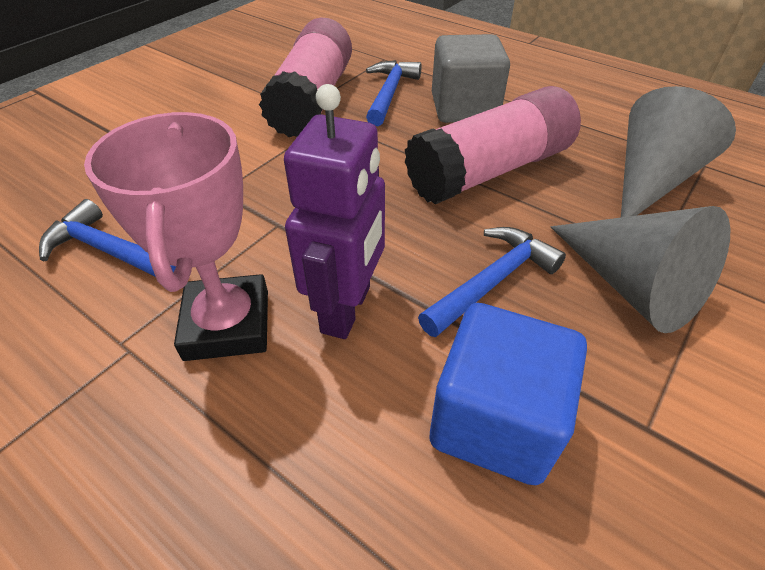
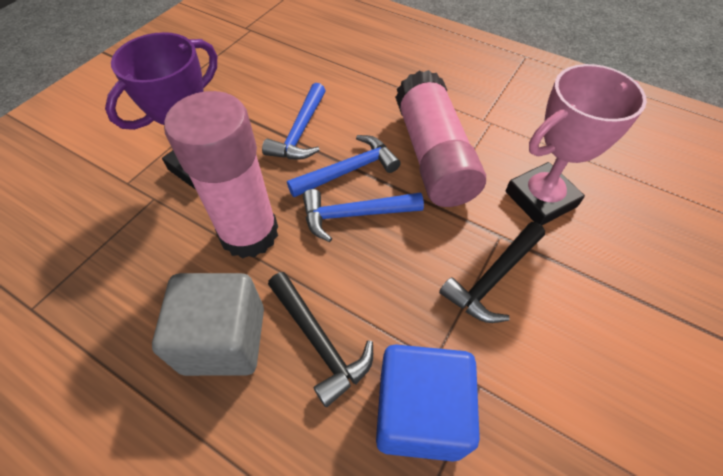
black hammer: none = 0 -> [268,272,373,407] [439,222,545,323] = 2
grey cone: [551,206,730,333] [621,86,736,217] = 2 -> none = 0
purple robot: [284,84,385,339] = 1 -> none = 0
purple trophy: none = 0 -> [105,32,217,190] = 1

